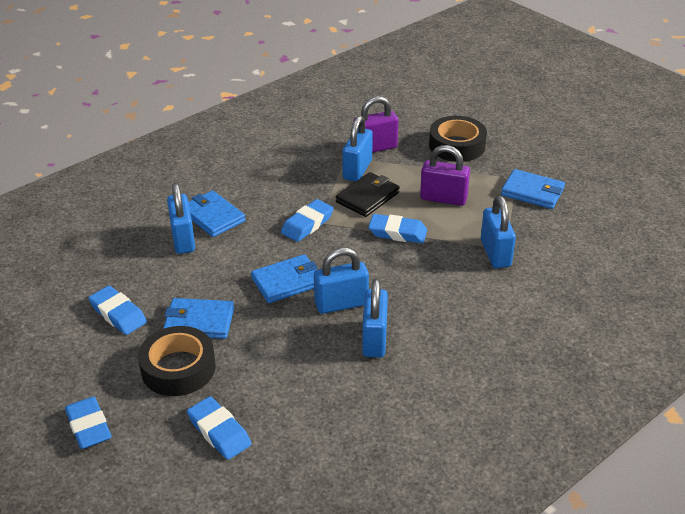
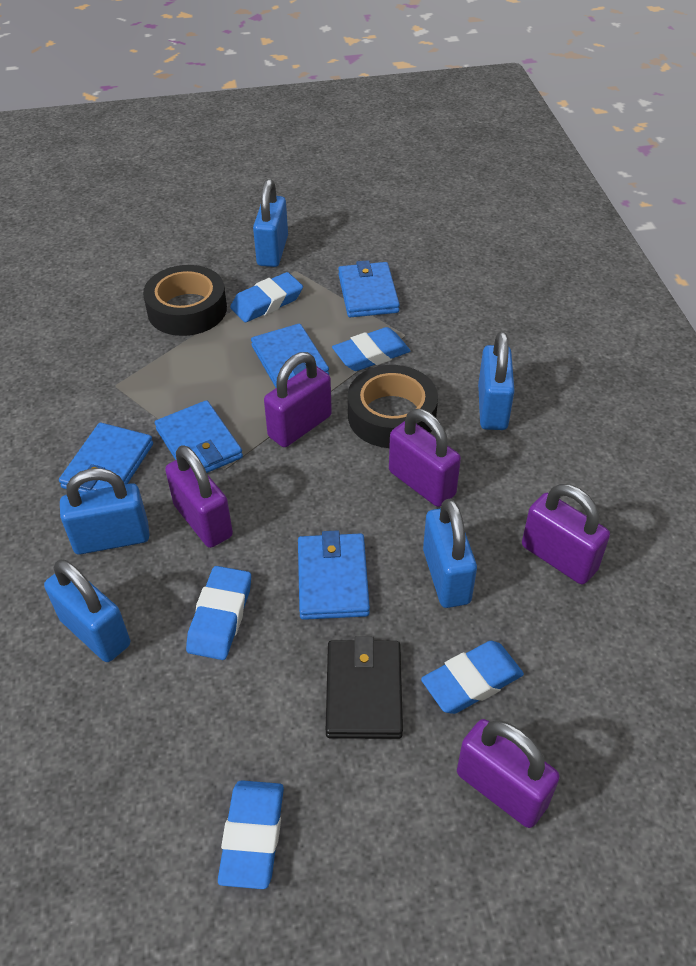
blue wallet: [163,298,234,339] [188,191,246,237] [251,254,318,303] [501,169,565,209] = 4 -> [59,423,153,492] [155,400,243,473] [251,324,329,388] [298,530,370,620] [338,260,400,317] = 5
purple padlock: [353,96,398,153] [420,145,470,206] = 2 -> [165,445,233,548] [264,352,332,447] [389,409,461,507] [457,719,560,828] [522,484,610,584] = 5

